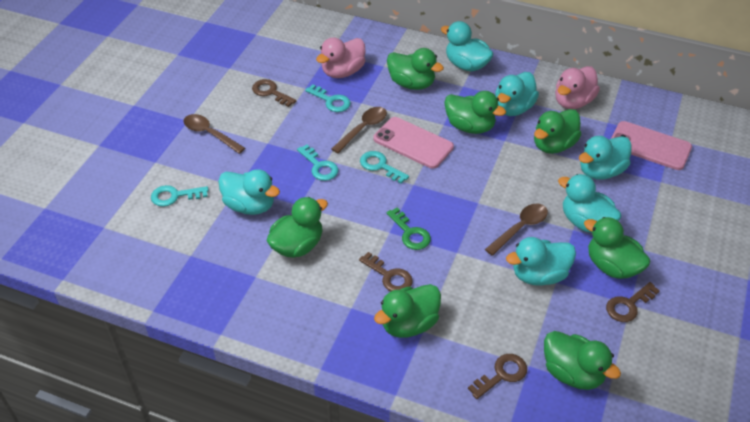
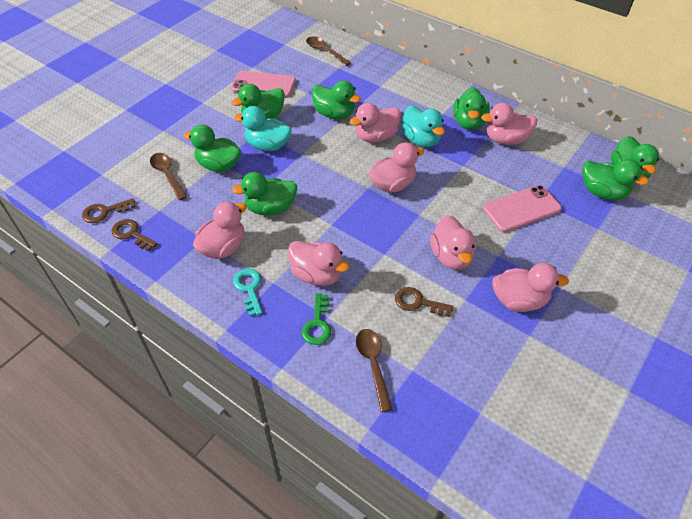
brown key: [252,79,296,107] [359,252,413,292] [468,354,527,399] [606,282,660,322] = 4 -> [82,198,135,223] [112,219,157,251] [395,287,454,317] = 3
pink duck: [316,37,366,78] [555,66,600,109] = 2 -> [193,201,247,259] [288,241,349,286] [349,103,401,143] [369,142,424,193] [430,215,476,270] [481,103,537,145] [492,263,569,312] = 7
turquoise duck: [218,169,280,215] [441,21,494,71] [495,72,539,116] [506,237,576,286] [558,174,622,233] [579,136,632,180] = 6 -> [234,106,292,151] [401,106,445,147] = 2
turquoise key: [151,185,209,207] [297,144,338,181] [305,84,351,112] [360,151,409,184] = 4 -> [233,269,262,316] = 1

